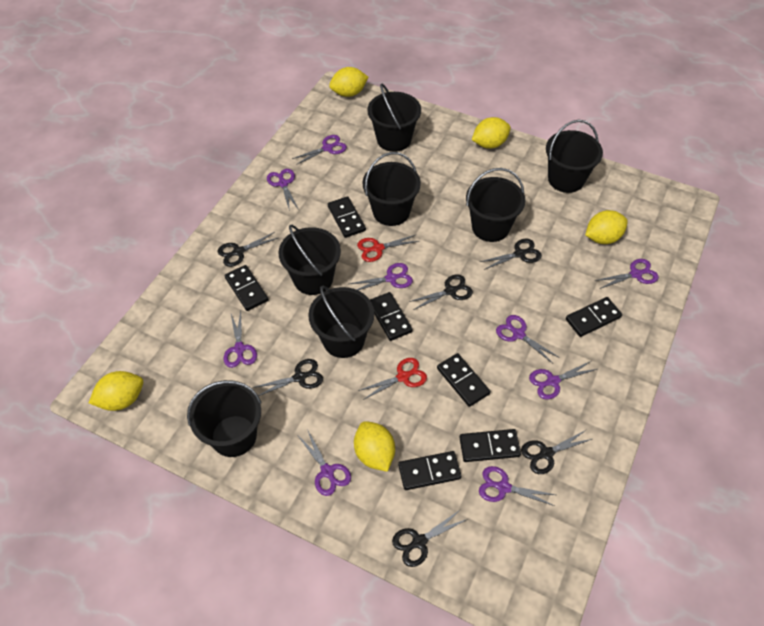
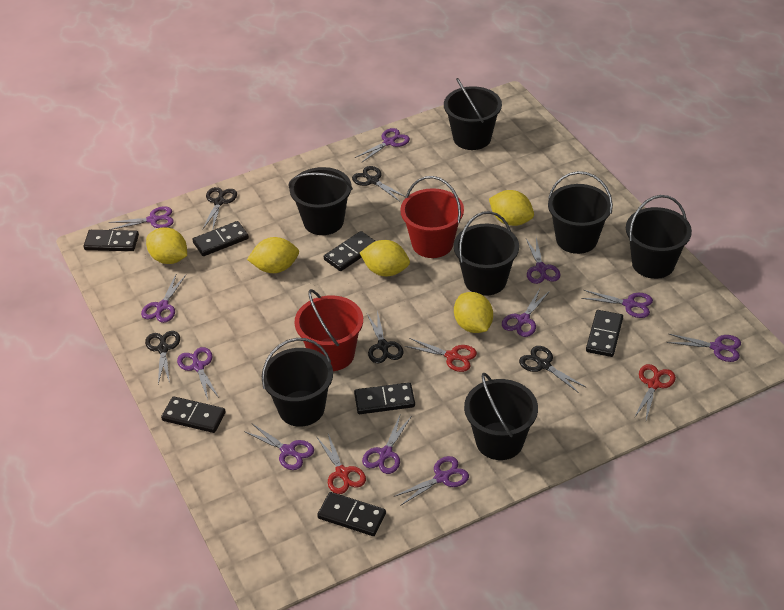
black scissors: [218,232,278,267] [252,359,323,396] [392,509,468,567] [409,274,473,310] [480,239,542,270] [521,430,592,474] = 6 -> [145,331,180,384] [203,187,237,229] [352,166,406,201] [367,311,404,363] [519,346,587,393] = 5
purple scissors: [223,311,257,368] [267,169,299,211] [292,135,347,165] [298,429,351,496] [349,263,413,290] [479,466,555,506] [496,315,560,364] [529,361,597,399] [595,259,659,289] = 9 -> [108,206,174,230] [141,273,186,323] [177,347,219,400] [244,424,314,470] [355,128,410,163] [362,413,412,474] [393,456,469,506] [502,289,550,337] [526,238,560,284] [581,290,653,318] [667,334,741,362] = 11
red bucket: none = 0 -> [295,289,363,371] [400,176,464,258] = 2
red scissors: [357,235,419,262] [358,358,427,400] = 2 -> [317,434,366,494] [404,338,477,372] [634,364,676,420] = 3

